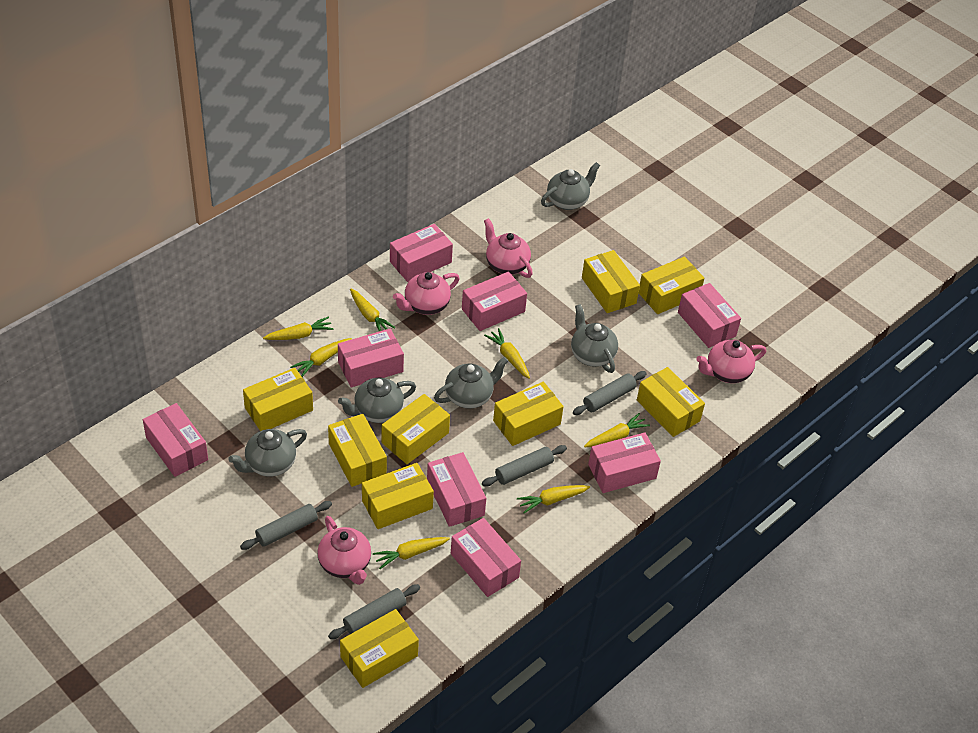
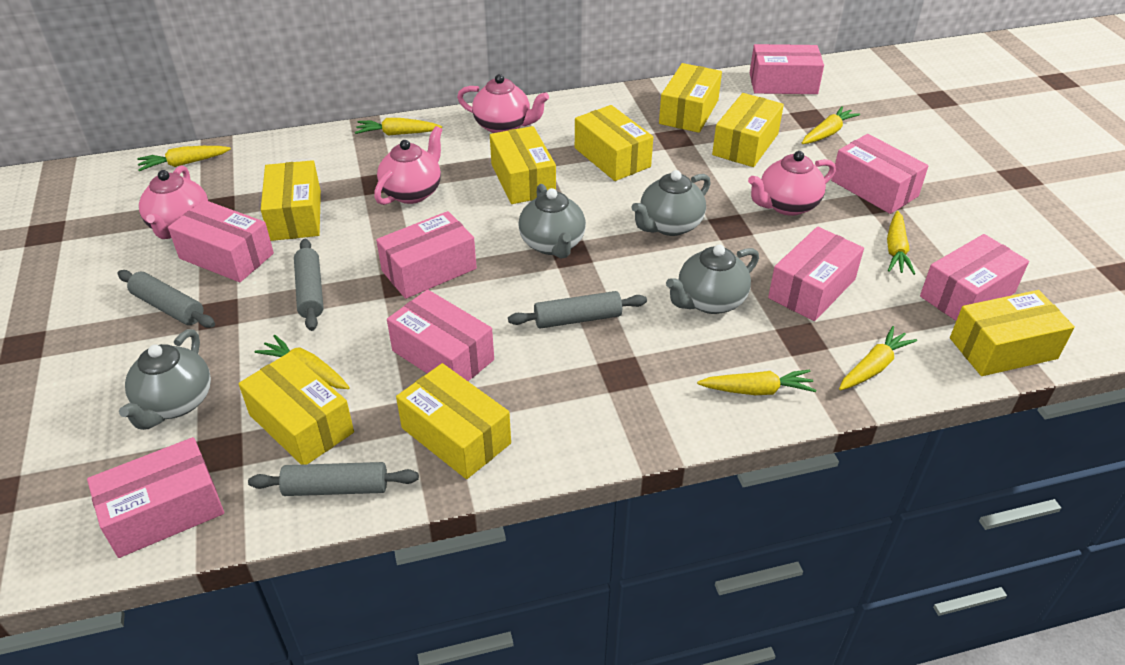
grey teapot: [228,429,307,477] [338,378,416,423] [434,357,508,409] [541,162,600,210] [571,304,618,373] = 5 -> [119,329,211,430] [518,184,586,259] [631,170,711,236] [666,245,759,314] = 4
yellow box: [243,368,313,431] [328,414,387,487] [340,609,419,688] [362,463,434,529] [381,394,450,464] [493,382,564,446] [582,250,640,313] [637,367,705,437] [639,257,704,314] = 9 -> [239,352,354,465] [261,160,321,241] [396,363,511,479] [490,126,556,204] [575,105,653,181] [659,63,722,133] [712,93,784,167] [950,290,1075,376] = 8

